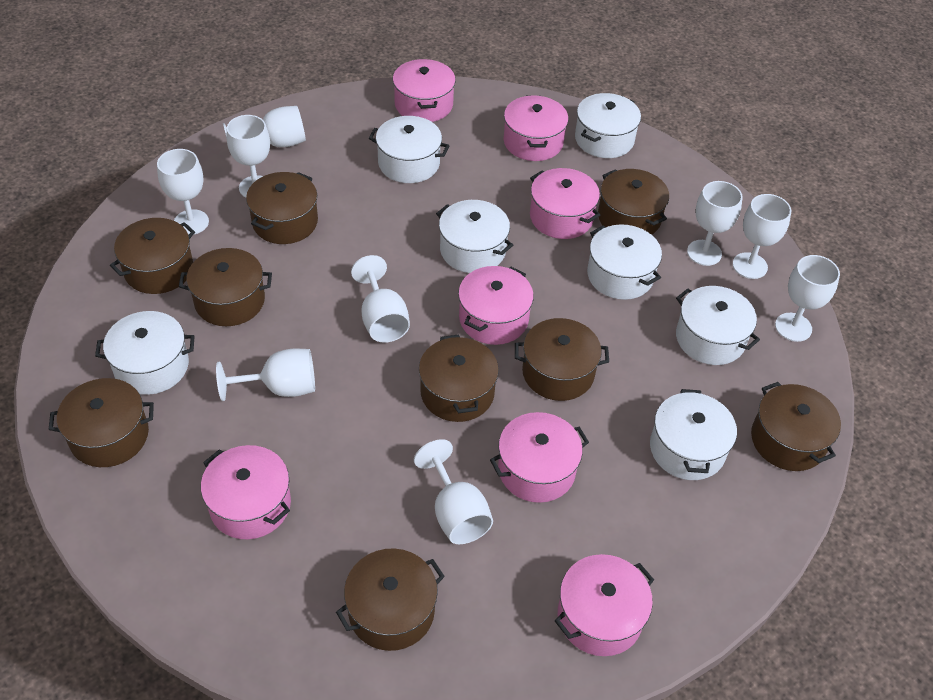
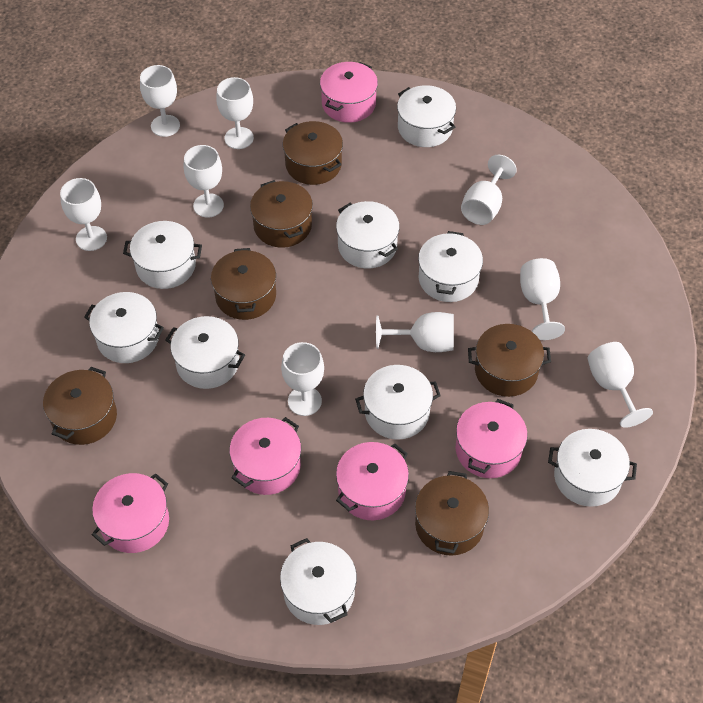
brown pot: [48,378,154,467] [110,218,195,294] [179,248,272,326] [246,172,318,244] [336,548,445,651] [419,335,499,422] [515,318,609,401] [598,169,669,235] [751,382,841,471] = 9 -> [43,367,117,445] [211,248,276,320] [250,180,313,248] [283,121,343,185] [415,471,489,556] [468,324,551,397] = 6
pink pot: [201,445,291,539] [393,59,456,122] [458,266,534,345] [490,412,589,503] [504,95,568,161] [530,168,600,239] [555,554,654,656] = 7 -> [92,473,169,553] [229,417,301,495] [320,62,378,123] [336,442,409,520] [456,399,528,478] = 5
white pot: [95,311,195,395] [369,116,450,183] [436,200,513,273] [575,93,641,158] [587,224,662,300] [650,389,737,480] [676,286,760,365] = 7 -> [84,292,164,363] [123,221,202,289] [165,316,245,389] [280,538,357,625] [336,201,400,269] [355,365,441,440] [397,85,456,147] [418,231,483,302] [548,429,637,507] = 9

